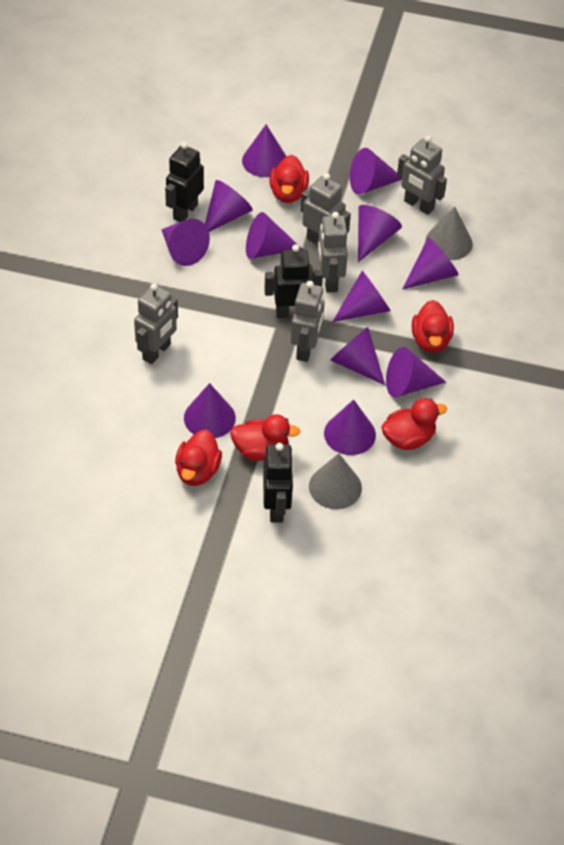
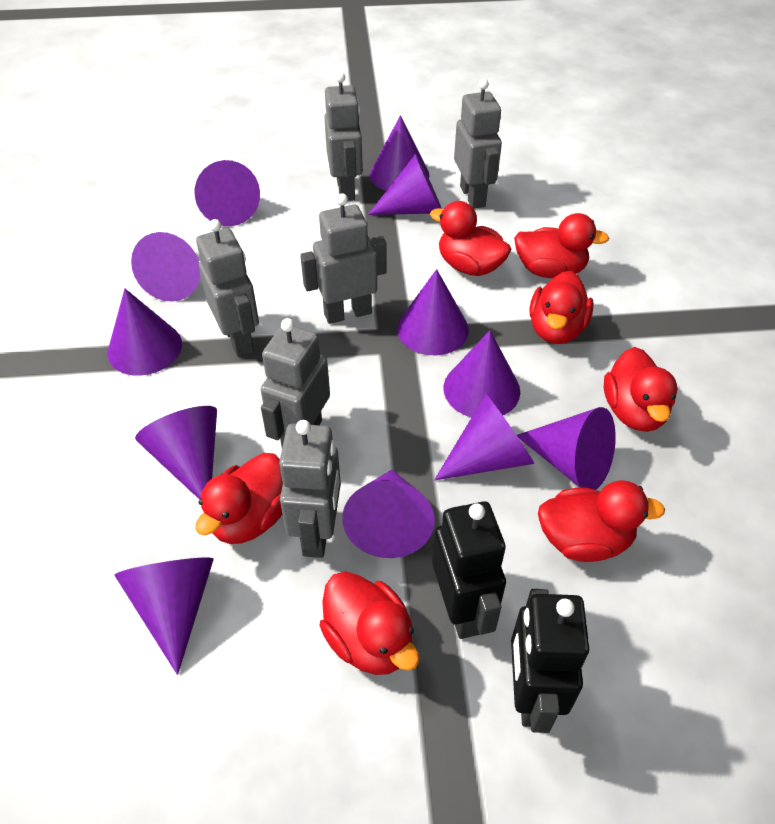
black robot: [165,142,204,222] [263,443,294,522] [264,244,323,318] = 3 -> [432,501,506,639] [511,589,589,733] = 2
grey cone: [309,453,362,509] [425,207,473,260] = 2 -> none = 0
grey robot: [134,283,178,364] [291,281,325,362] [301,173,351,244] [318,212,348,293] [397,135,447,215] = 5 -> [196,219,259,357] [261,318,330,447] [279,420,341,558] [300,193,386,324] [324,72,363,201] [454,79,502,209] = 6
red duck: [175,430,222,486] [230,414,301,461] [270,155,309,203] [381,398,447,450] [412,300,454,353] = 5 -> [195,453,283,544] [319,571,419,675] [430,201,511,276] [514,213,609,278] [530,271,594,344] [538,480,665,562] [604,347,677,432] = 7

